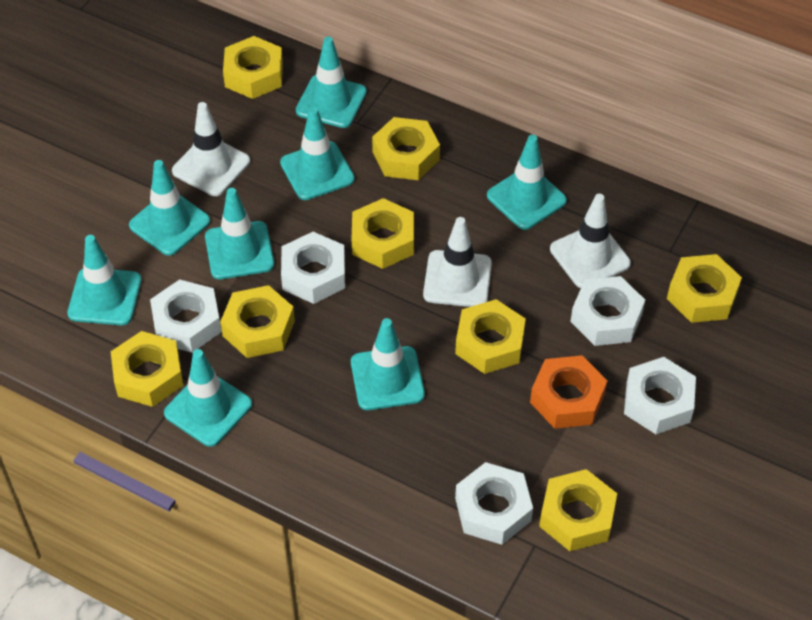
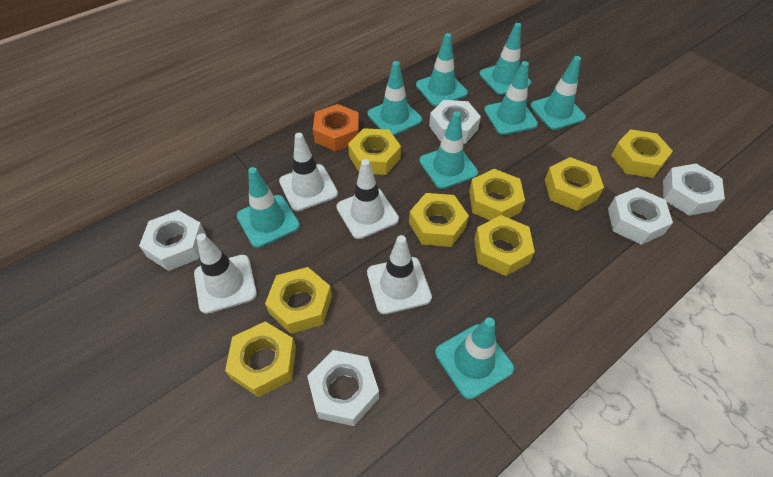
white traffic cone: [172,102,250,196] [423,217,492,307] [550,194,631,288] = 3 -> [194,233,257,314] [279,133,338,211] [336,159,399,239] [367,235,432,314] = 4

